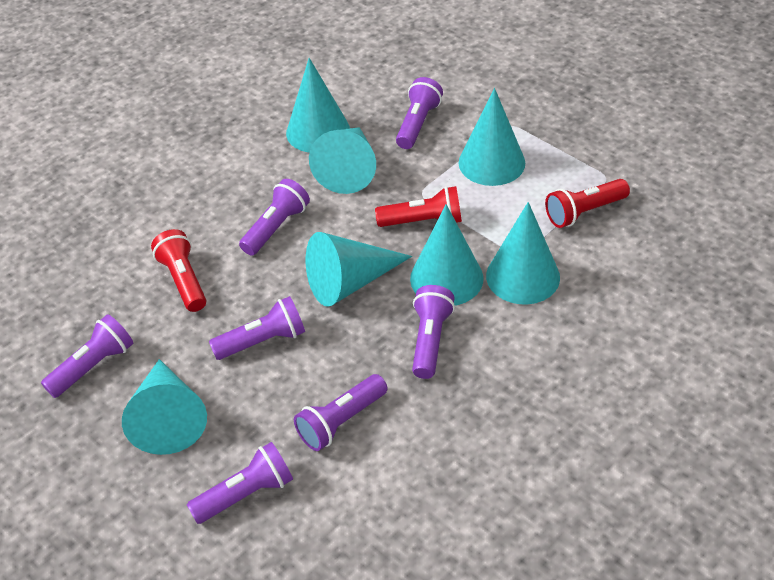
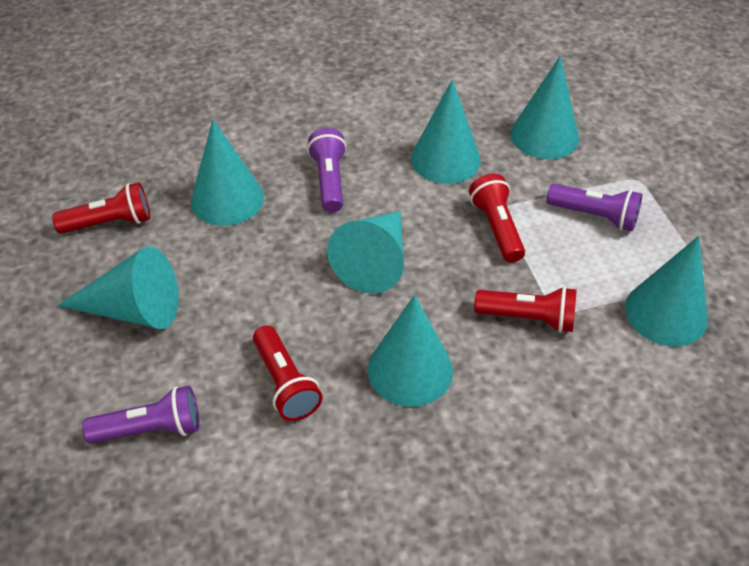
purple flashlight: [41,314,133,398] [187,442,293,524] [209,296,305,360] [239,179,310,256] [294,374,388,451] [396,77,443,149] [412,285,455,379] = 7 -> [82,386,199,444] [307,128,347,212] [546,184,642,231] = 3
red flashlight: [151,229,206,312] [375,186,462,227] [545,179,630,228] = 3 -> [52,182,151,234] [253,325,322,421] [469,174,525,263] [474,286,577,333] = 4

